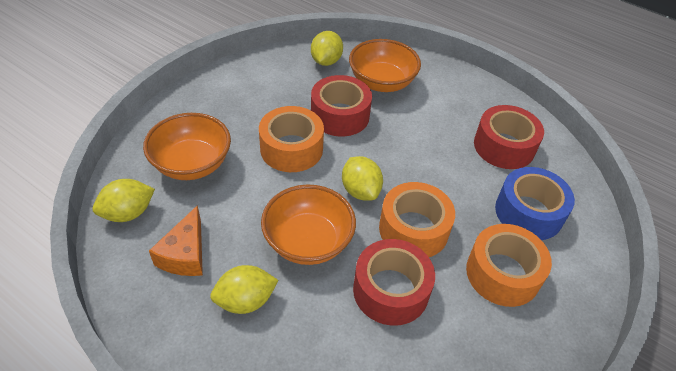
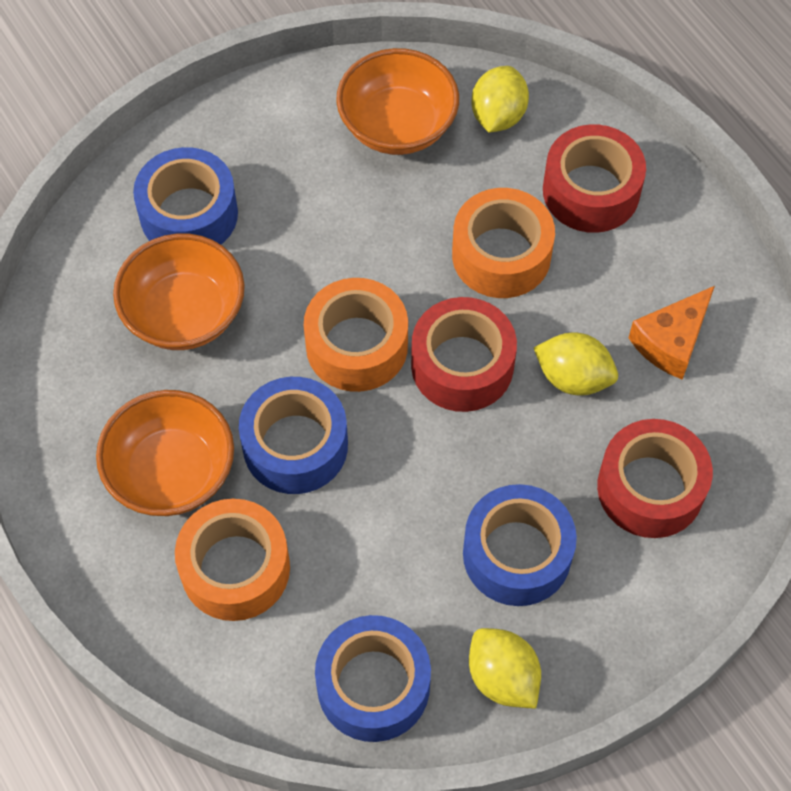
blue tape: [495,167,575,240] = 1 -> [133,147,238,245] [239,377,348,494] [315,615,431,742] [463,484,577,606] = 4
yellow lemon: [93,179,155,222] [210,265,279,314] [311,31,343,66] [342,156,383,201] = 4 -> [469,628,541,709] [471,66,529,133] [534,333,618,395] = 3

